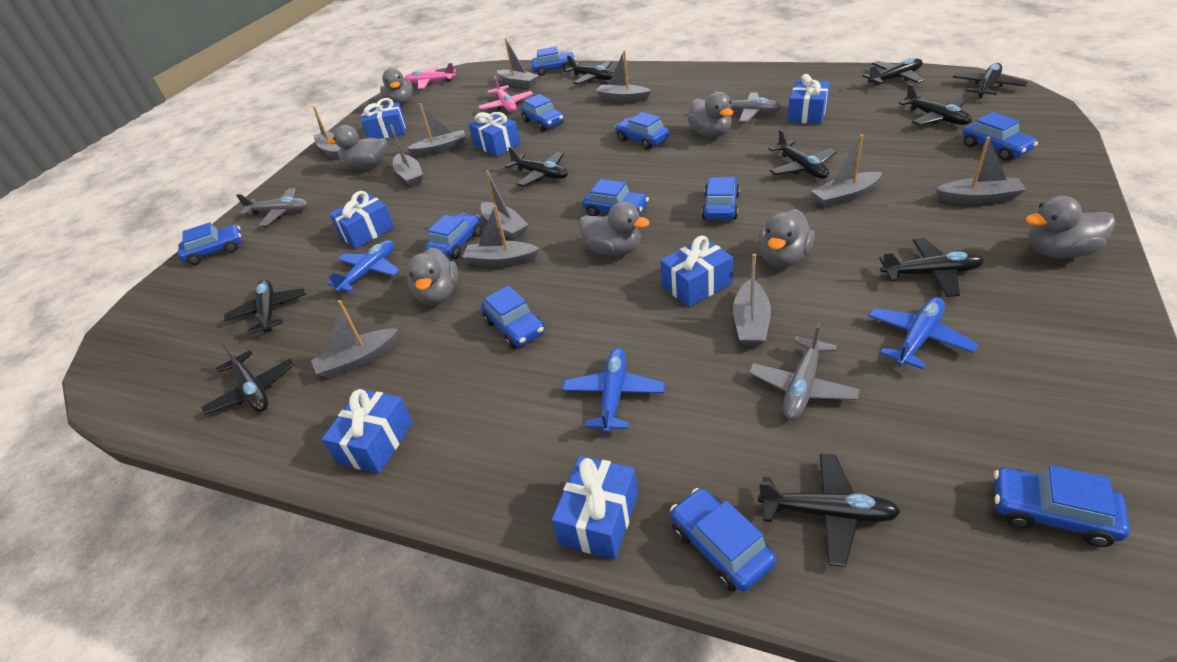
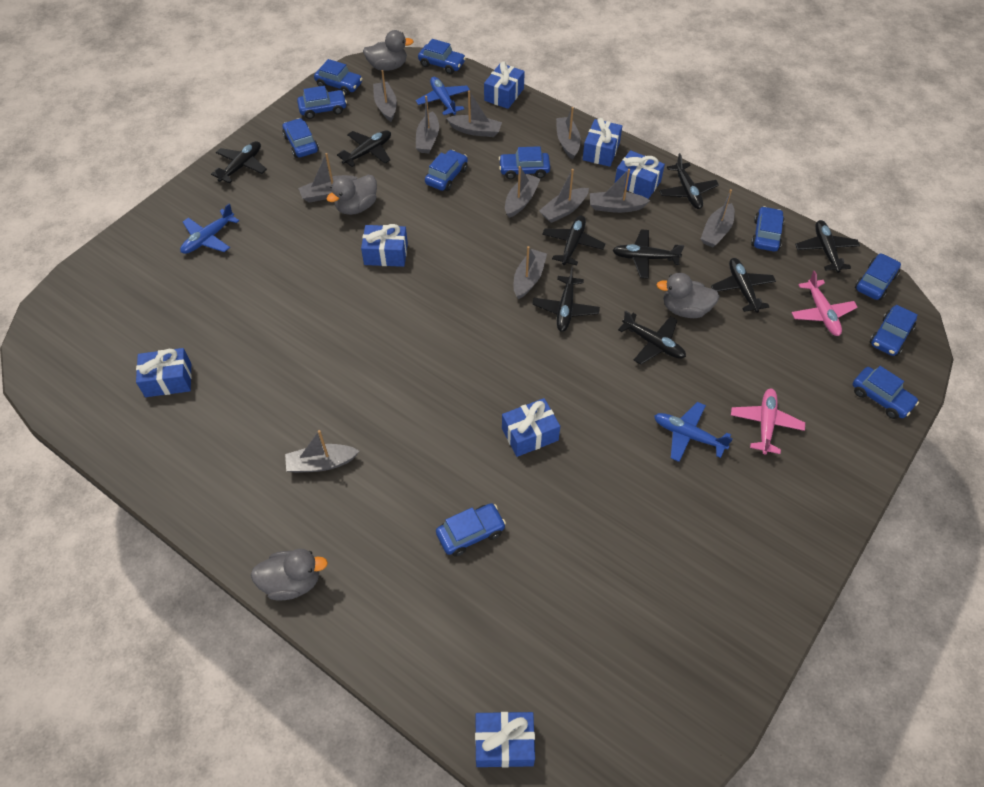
black plane: [201,344,295,414] [224,279,306,334] [505,147,568,187] [564,55,614,84] [758,454,901,567] [769,129,837,179] [862,58,924,86] [879,238,984,297] [899,84,971,125] [953,63,1028,98] = 10 -> [211,141,267,183] [337,130,391,167] [532,266,600,332] [542,216,605,265] [612,229,684,279] [618,310,686,365] [659,153,719,209] [711,258,776,313] [795,220,860,273] = 9
grey duck: [327,125,387,169] [380,68,413,105] [407,247,458,305] [579,201,650,256] [687,92,733,137] [758,209,815,267] [1025,196,1115,259] = 7 -> [251,549,328,601] [327,175,377,215] [363,30,414,71] [657,273,720,318] = 4
grey plane: [236,188,308,226] [712,91,781,122] [749,323,860,420] = 3 -> none = 0

